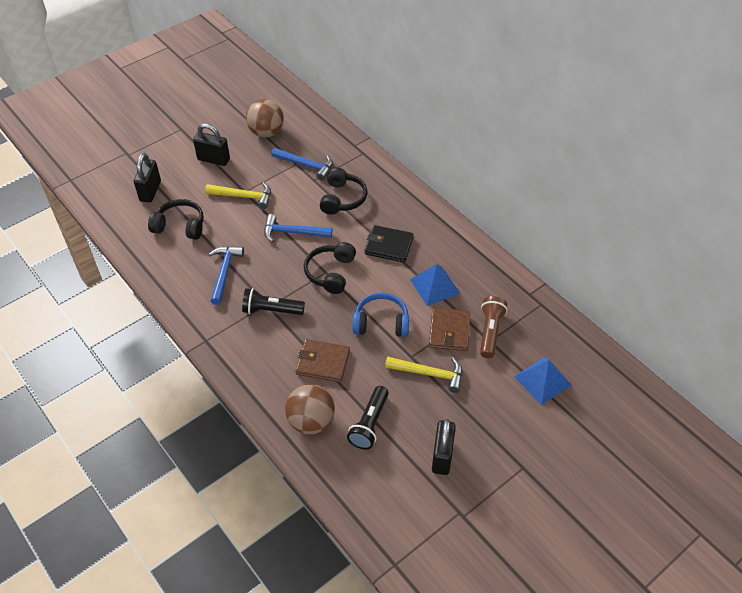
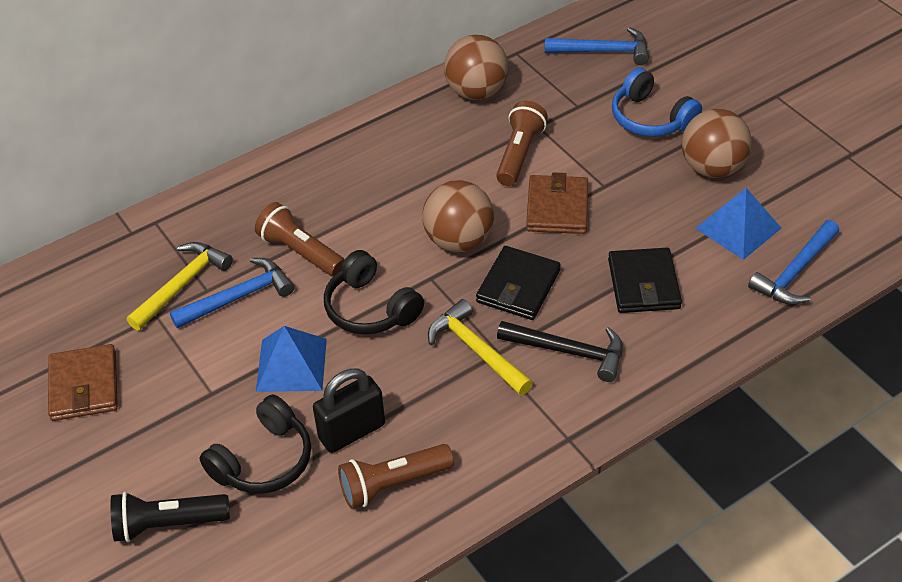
black flashlight: [242,288,305,315] [347,386,389,450] = 2 -> [110,492,230,542] = 1
black hammer: none = 0 -> [497,321,623,382] = 1
black headphones: [148,199,204,240] [304,242,356,294] [320,167,367,215] = 3 -> [200,395,311,494] [324,250,424,335] = 2
black padlock: [134,153,161,202] [193,123,230,166] [432,419,456,475] = 3 -> [313,368,385,453] = 1
black wallet: [365,225,414,263] = 1 -> [476,246,561,320] [608,248,682,313] = 2
brown ball: [246,99,284,137] [285,384,335,434] = 2 -> [422,180,494,252] [444,35,508,100] [682,109,752,178] = 3
brown flashlight: [480,296,508,358] = 1 -> [255,202,344,277] [338,444,454,509] [496,101,548,186] = 3

